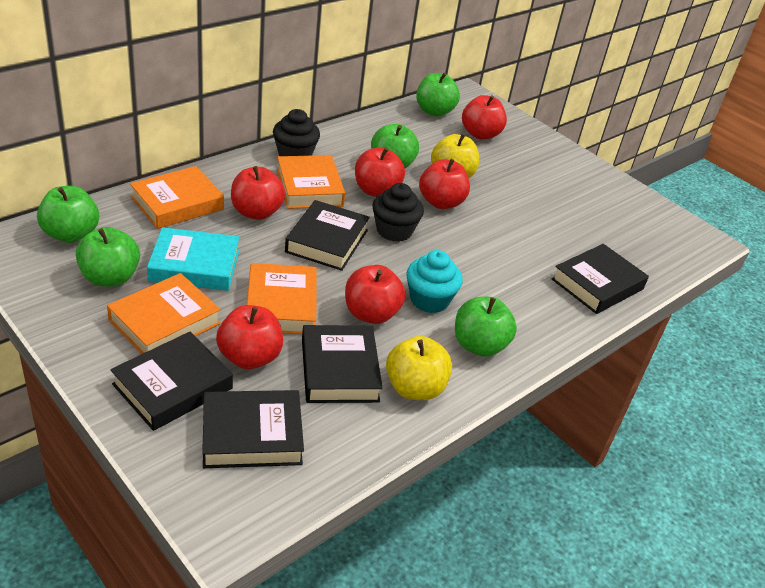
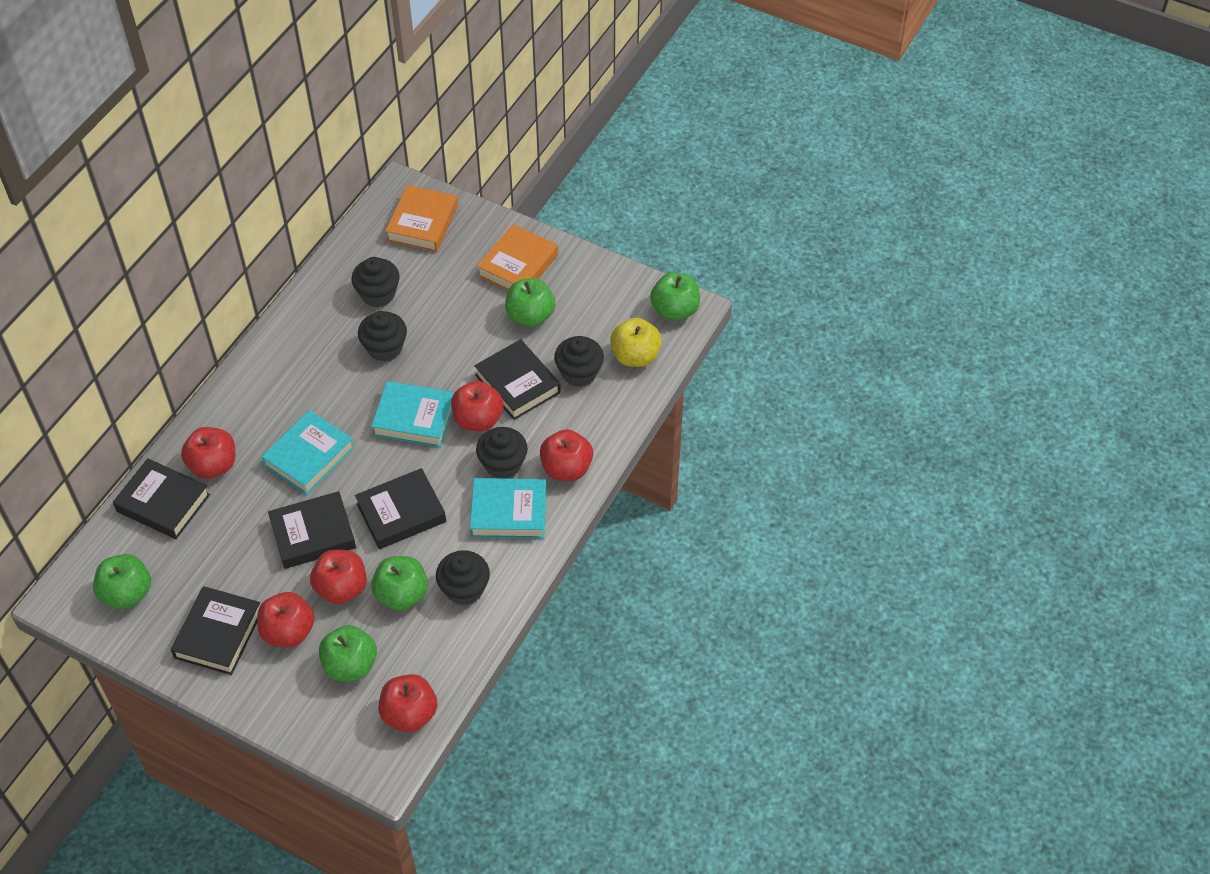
black cupcake: [273,109,320,156] [372,183,424,242] = 2 -> [351,257,400,307] [358,311,407,362] [436,550,490,606] [476,427,528,478] [554,336,604,387] = 5
orange book: [107,273,221,354] [130,166,224,229] [247,263,317,334] [277,155,345,209] = 4 -> [385,185,458,252] [477,224,558,291] = 2
turquoise book: [147,227,239,291] = 1 -> [261,410,355,495] [371,381,454,448] [470,478,547,539] = 3
turquoise cupcake: [406,250,463,313] = 1 -> none = 0
yellow apple: [386,336,452,400] [431,134,479,178] = 2 -> [610,318,662,367] = 1

